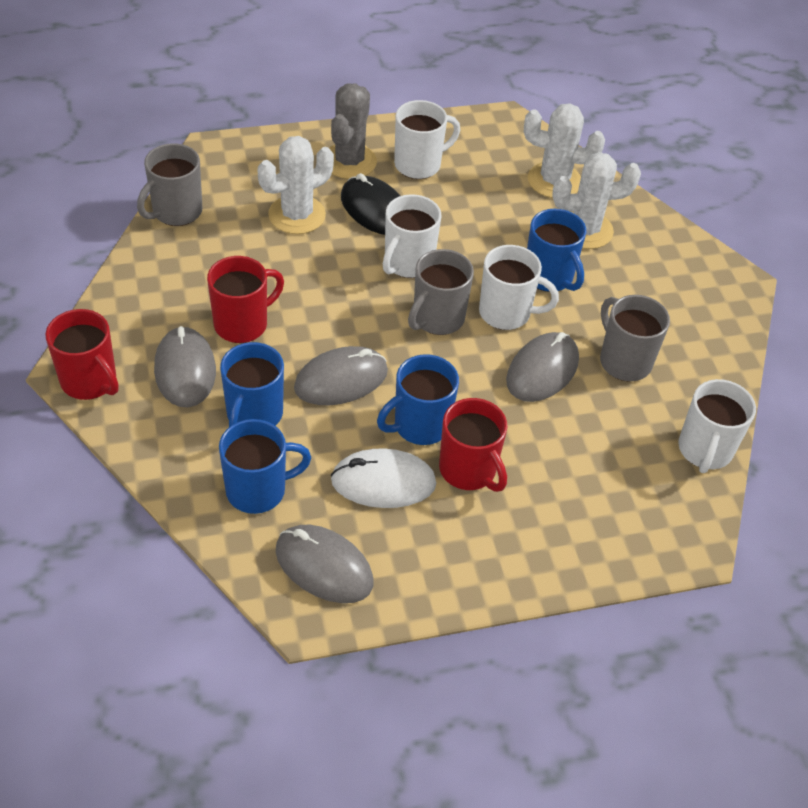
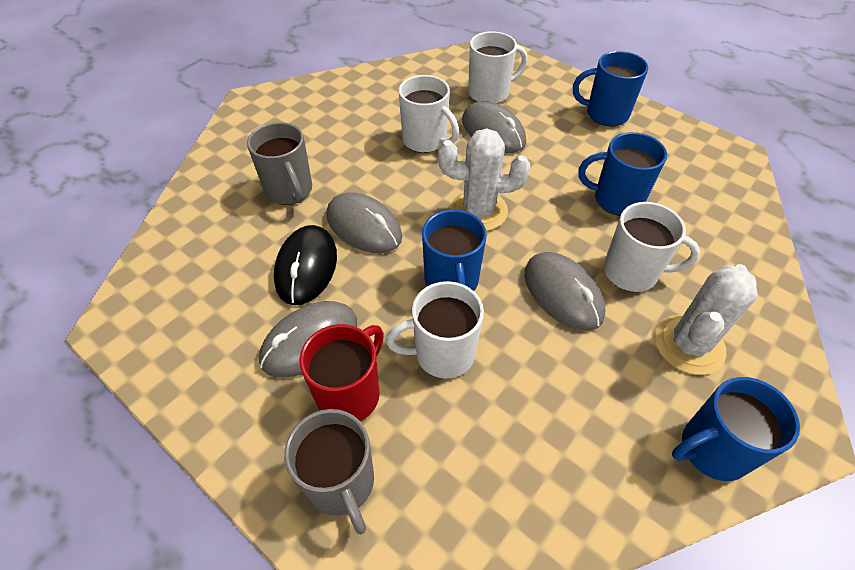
grey cactus: [329,83,377,179] = 1 -> none = 0
grey mug: [137,143,202,226] [408,249,474,335] [600,295,670,382] = 3 -> [247,122,312,205] [284,409,374,534] = 2
red mug: [45,309,119,400] [207,256,284,343] [439,398,507,492] = 3 -> [299,324,384,421] = 1
white cactus: [257,136,334,234] [524,103,605,198] [552,152,641,249] = 3 -> [438,129,530,231] [655,264,758,375] = 2
white mouse: [331,449,436,508] = 1 -> none = 0

